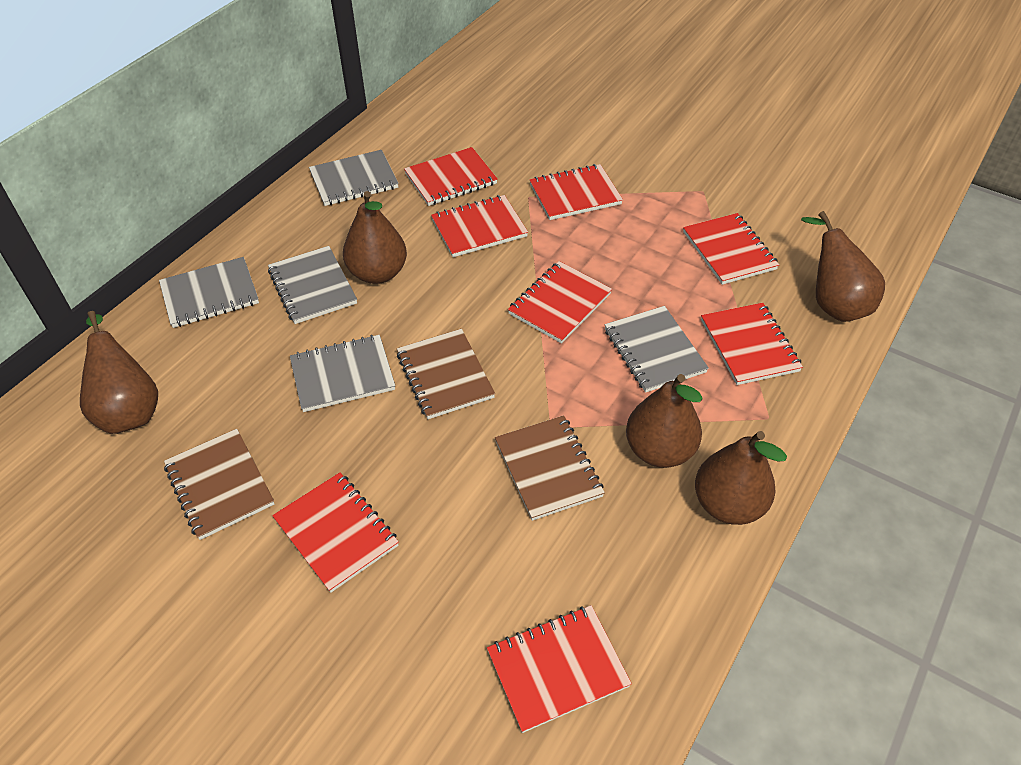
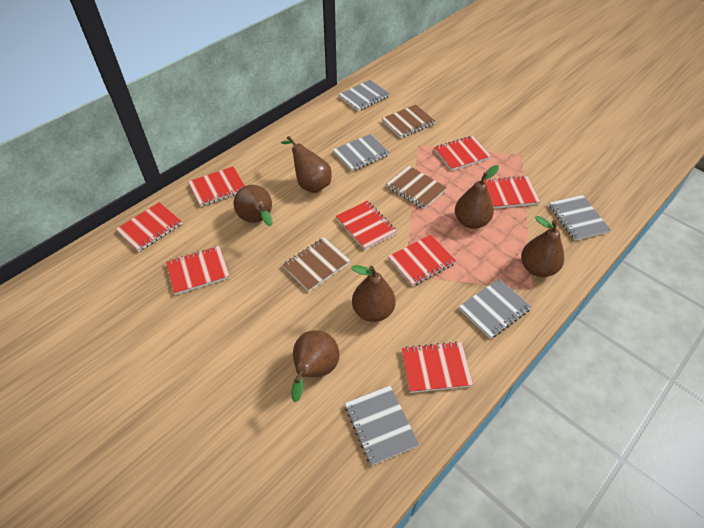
brown pear: [80,311,158,434] [343,191,407,284] [626,374,703,468] [695,431,787,525] [801,211,885,322] = 5 -> [234,185,273,226] [281,136,332,193] [291,330,340,402] [351,265,396,322] [455,165,499,229] [521,216,564,277] = 6

